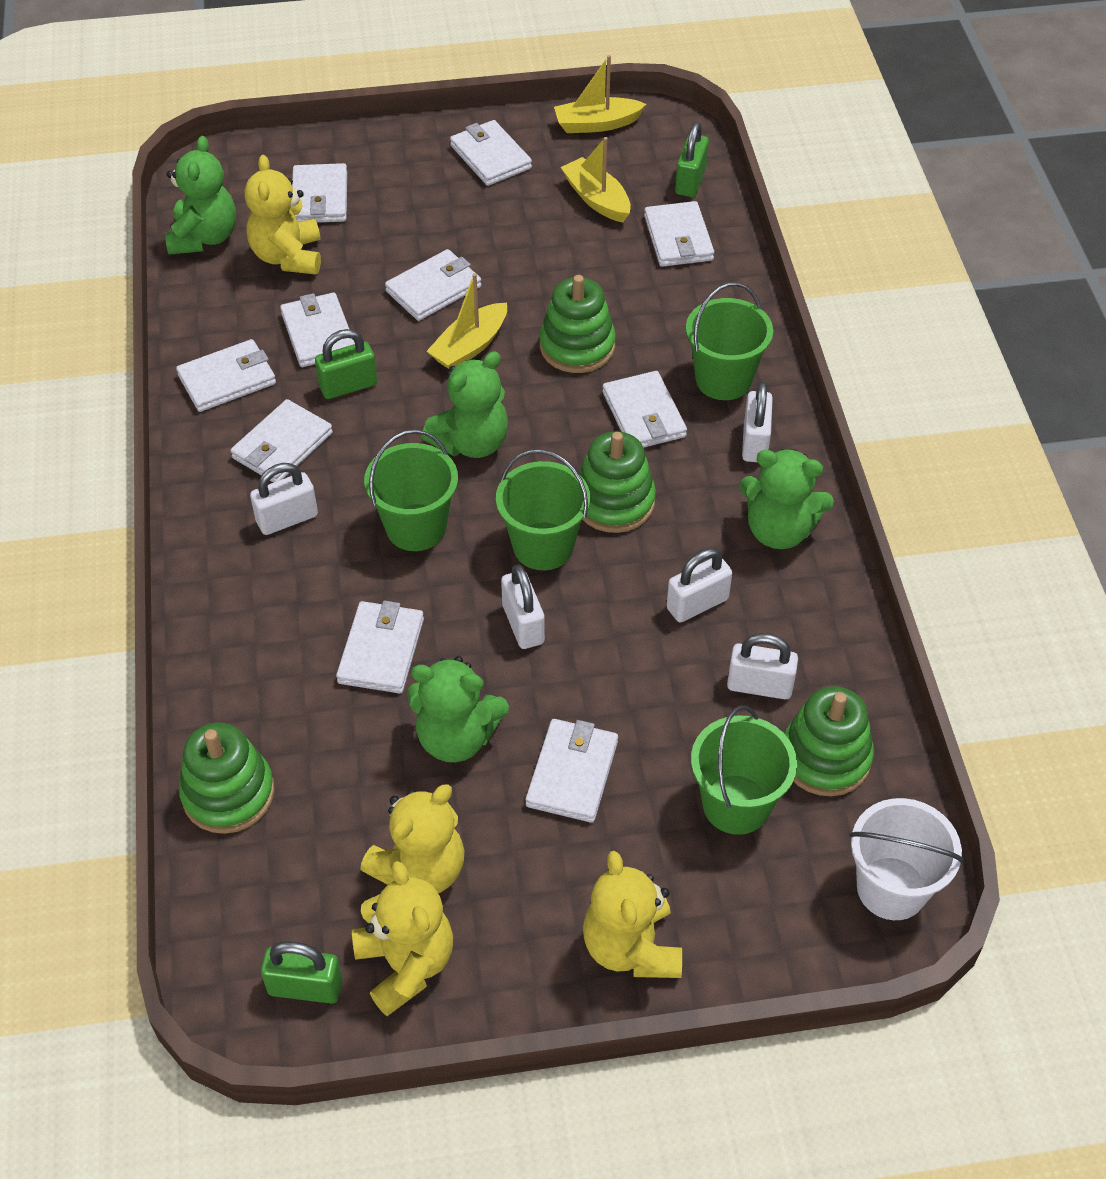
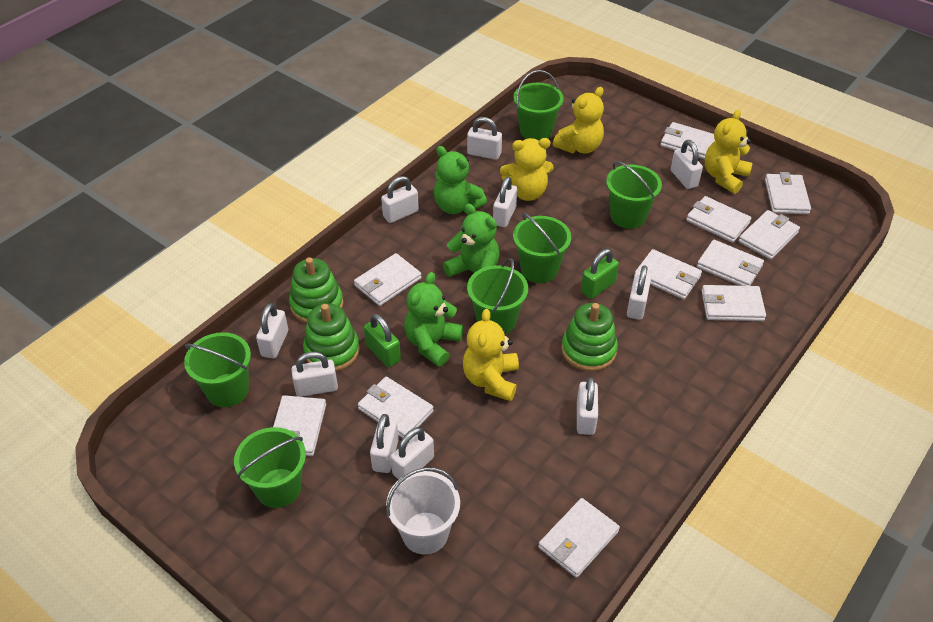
green bucket: [364,429,458,551] [496,449,590,570] [686,282,773,400] [691,705,797,835] = 4 -> [184,332,251,407] [234,427,306,508] [467,258,528,335] [513,70,564,141] [513,212,571,283] [606,161,662,229] = 6
green padlock: [261,941,343,1004] [315,329,377,399] [675,122,709,197] = 3 -> [364,314,401,367] [581,249,619,299] = 2
green stacking toy: [179,722,275,834] [539,275,616,373] [579,431,656,533] [784,686,874,796] = 4 -> [289,257,343,323] [303,303,360,372] [561,303,618,371] = 3
green teddy bear: [165,136,236,255] [407,656,509,762] [421,351,508,458] [739,449,834,549] = 4 -> [404,272,463,367] [434,146,487,214] [443,204,500,287] = 3
white padlock: [250,463,318,535] [501,564,545,649] [666,548,732,622] [727,633,798,699] [742,381,773,462] = 5 -> [256,303,288,358] [291,352,338,397] [370,414,399,473] [381,176,419,223] [391,427,434,479] [467,117,502,160] [493,176,517,227] [577,377,598,435] [627,265,651,320] [671,140,703,189] = 10
white wallet: [176,339,276,412] [231,399,333,483] [280,293,355,367] [292,163,347,223] [336,601,424,694] [385,249,481,321] [450,120,532,186] [526,719,618,823] [603,371,687,448] [644,201,714,267] = 10 -> [273,395,326,456] [354,253,422,306] [358,377,434,438] [538,498,620,578] [635,249,702,299] [660,122,715,159] [686,196,751,243] [697,240,764,286] [702,285,766,321] [738,210,800,259] [765,172,811,214] = 11
yellow boat: [427,273,507,369] [554,55,646,133] [561,137,631,222] = 3 -> none = 0

